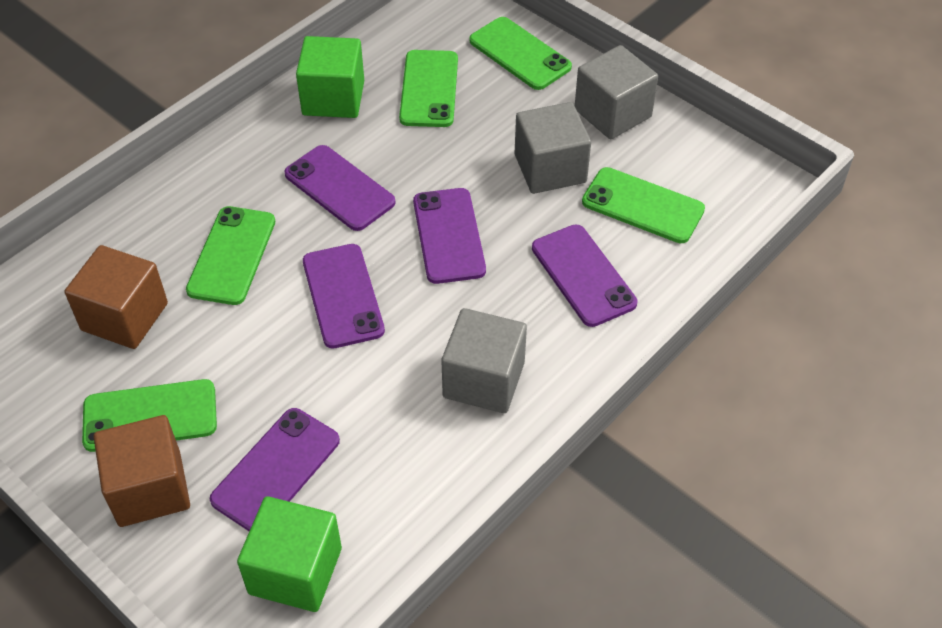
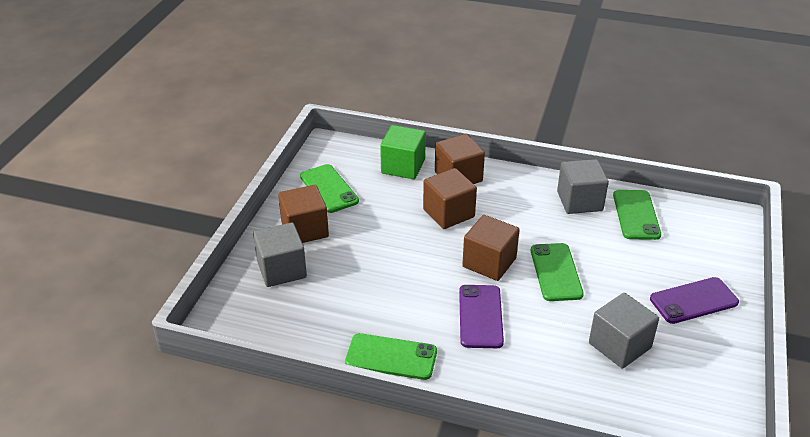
brown cube: [65,245,168,349] [94,415,190,527] = 2 -> [278,185,329,243] [423,168,477,229] [435,134,485,184] [462,215,520,281] = 4
green cube: [237,496,342,612] [296,36,364,118] = 2 -> [380,125,426,179] = 1
green phone: [82,379,217,452] [186,206,275,305] [399,50,458,127] [469,17,572,90] [582,167,705,243] = 5 -> [300,164,359,213] [345,333,437,380] [531,243,584,301] [613,190,661,240] = 4
purple phone: [210,408,340,531] [284,145,396,231] [303,244,385,349] [413,188,486,284] [532,225,637,327] = 5 -> [459,285,504,348] [650,277,739,324] = 2

